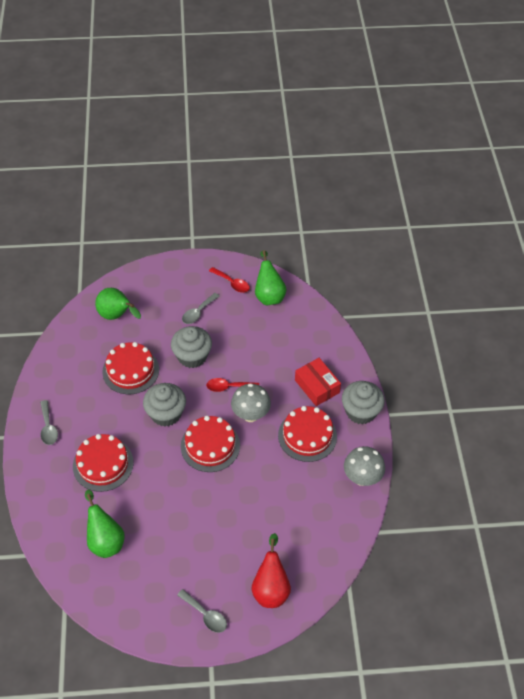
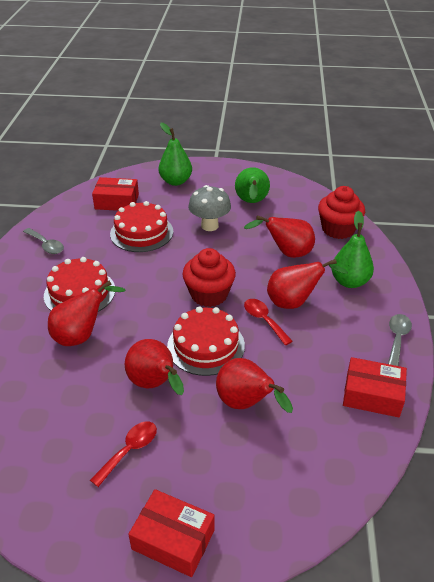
grey cupcake: [143,383,186,427] [171,326,212,368] [342,381,385,424] = 3 -> none = 0
grey mushroom: [231,383,271,422] [344,446,385,486] = 2 -> [188,185,231,231] = 1
grey spoon: [40,400,58,445] [177,589,227,633] [182,293,219,324] = 3 -> [23,228,64,254] [388,314,412,366] = 2
red box: [295,358,341,406] = 1 -> [92,177,139,211] [128,489,215,577] [343,357,407,417] = 3
red cake: [73,434,134,492] [102,342,159,394] [181,416,240,472] [278,406,337,462] = 4 -> [44,257,115,312] [110,201,173,252] [167,306,245,376] = 3
red cupcake: none = 0 -> [182,248,236,307] [318,186,365,239] = 2
red pear: [251,533,291,608] = 1 -> [48,281,126,346] [125,339,184,395] [216,358,293,413] [244,215,315,258] [267,259,348,309] = 5

